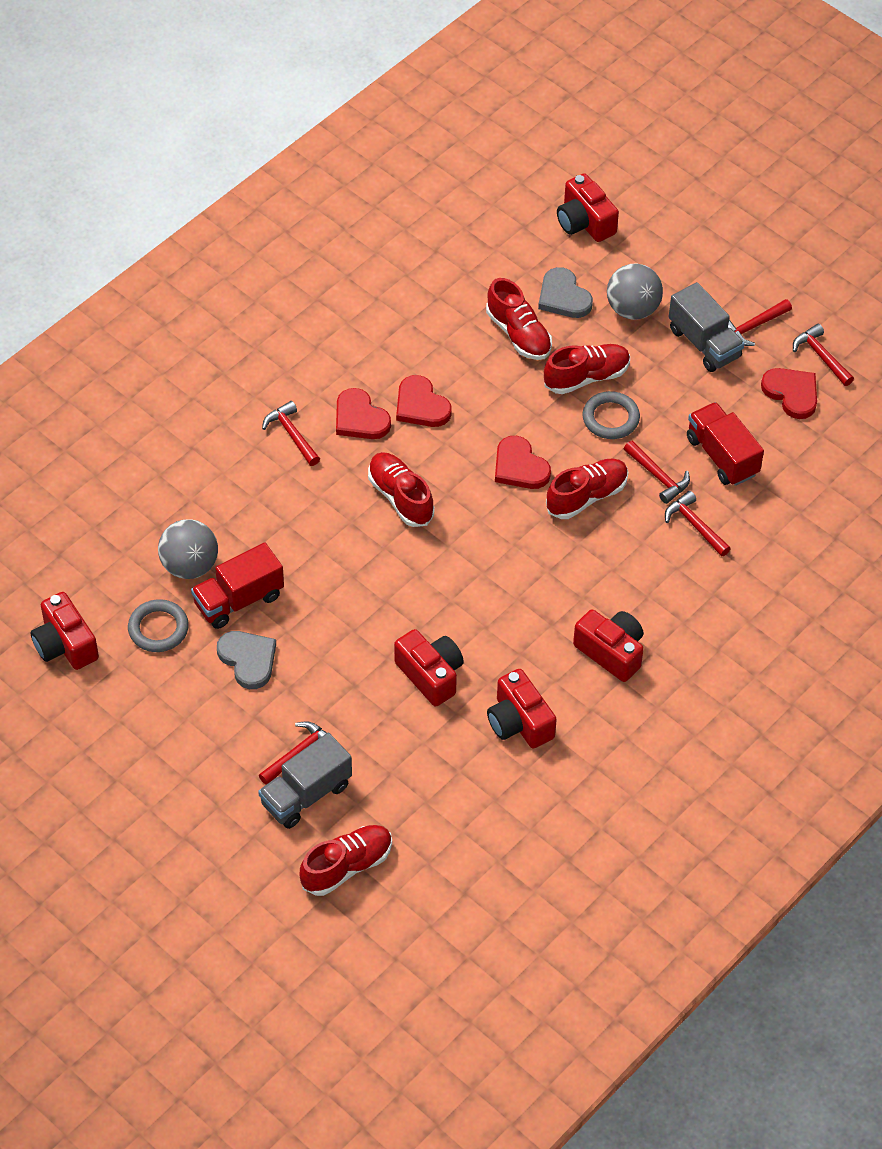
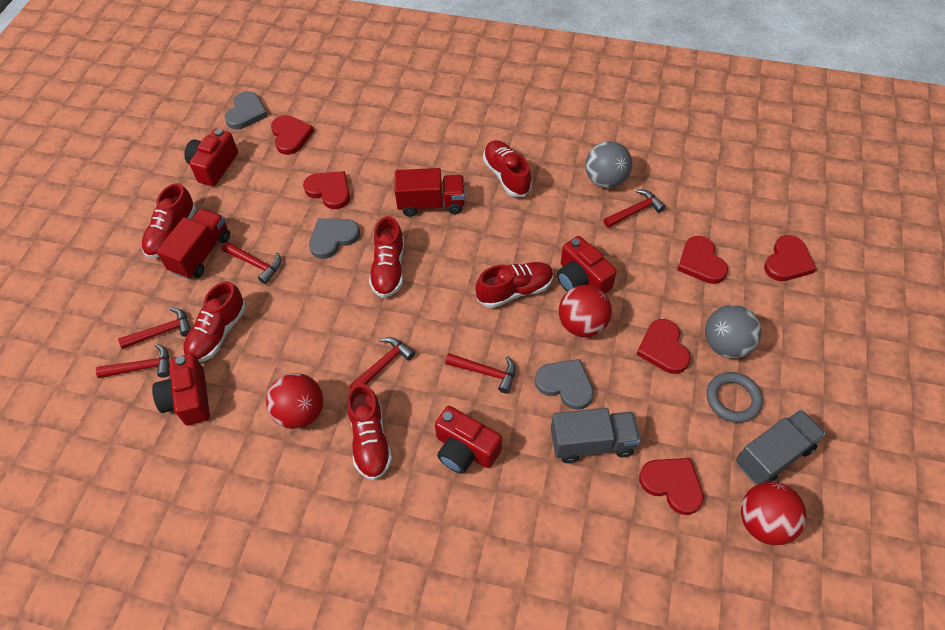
grey heart: [217,631,276,689] [538,267,593,318] = 2 -> [224,91,268,129] [309,218,360,259] [535,359,594,410] = 3
grey ring: [128,599,189,652] [583,391,640,439] = 2 -> [706,372,763,423] = 1
red ball: none = 0 -> [266,373,323,429] [559,285,612,337] [741,482,807,545] = 3
red camera: [30,592,99,670] [394,629,464,707] [487,669,557,749] [557,173,619,242] [573,610,644,682] = 5 -> [152,354,210,425] [184,129,238,186] [435,406,502,474] [557,236,617,293] = 4
red heart: [336,388,391,439] [396,375,452,427] [495,436,551,489] [761,368,817,419] = 4 -> [271,115,314,155] [303,171,350,209] [636,319,691,374] [639,458,704,515] [677,236,728,284] [764,235,817,281] = 6
red shoe: [300,825,392,896] [368,452,434,527] [486,278,552,360] [544,344,630,394] [546,459,628,519] = 5 -> [141,183,196,258] [183,281,246,362] [347,384,392,480] [369,216,404,298] [475,262,554,308] [483,140,532,197] = 6

